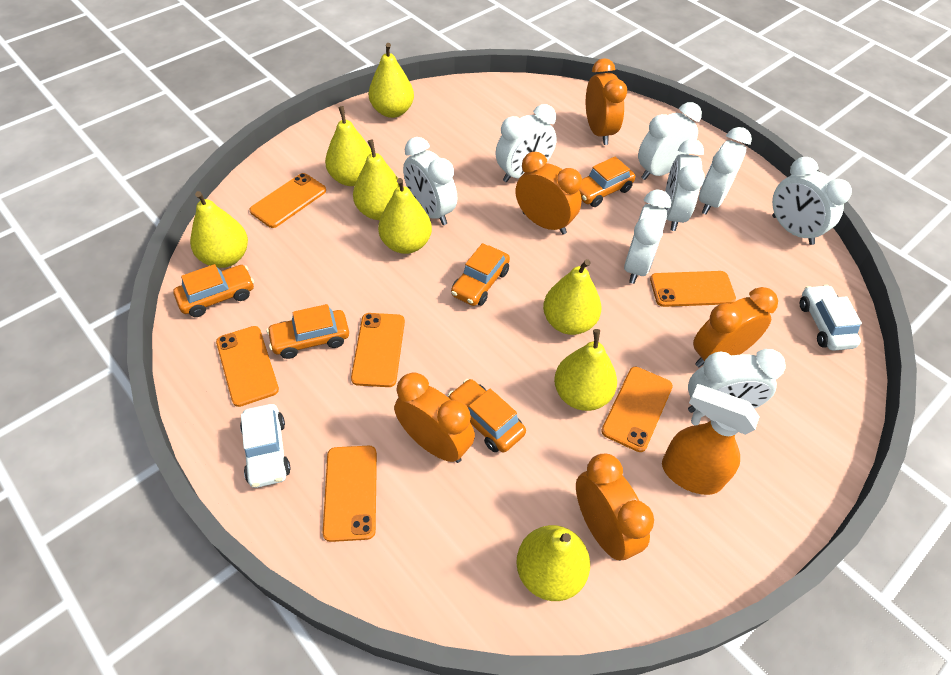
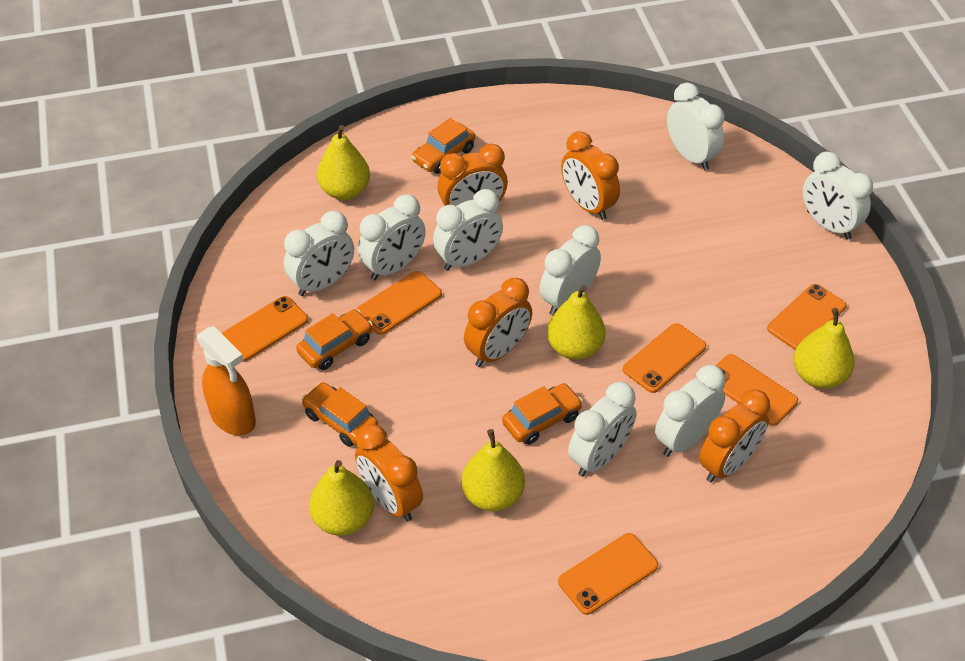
orange car: [173,264,254,317] [267,304,349,359] [448,379,526,453] [451,243,510,306] [579,157,635,207] = 5 -> [296,309,373,370] [302,382,378,447] [411,118,475,174] [502,383,583,445] = 4
white car: [240,404,291,488] [800,285,862,351] = 2 -> none = 0
yellow pear: [190,191,248,268] [325,106,372,186] [353,140,399,220] [369,43,414,118] [378,178,432,254] [516,525,590,601] [543,259,601,335] [554,329,617,411] = 8 -> [309,460,374,536] [317,125,370,200] [461,429,525,511] [547,285,606,360] [794,308,855,389] = 5

